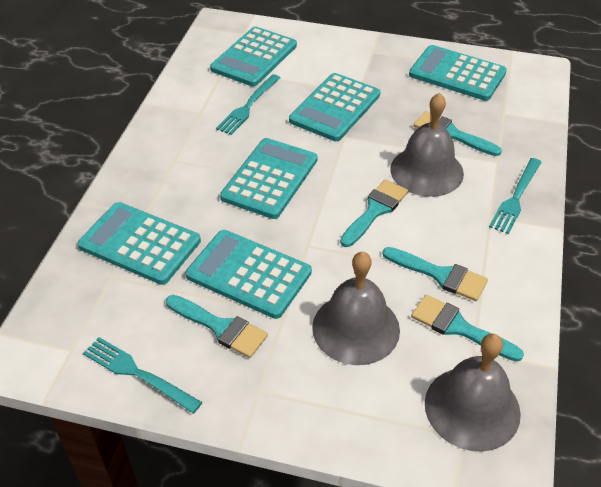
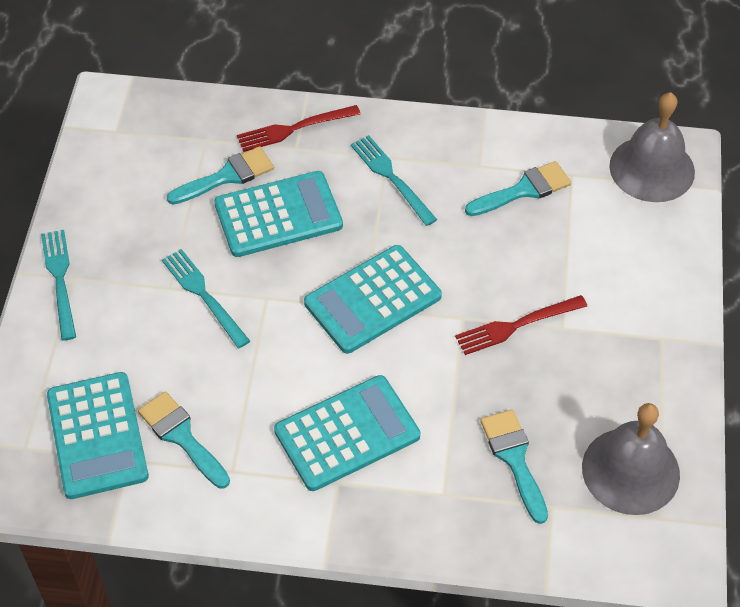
grey bell: [312,252,400,365] [390,93,464,197] [425,334,521,452] = 3 -> [582,403,680,515] [609,92,695,202] = 2
red fork: none = 0 -> [237,105,361,152] [455,295,587,355] = 2
turquoise brush: [166,295,268,358] [340,179,408,247] [382,247,488,301] [411,295,524,362] [414,111,502,156] = 5 -> [138,391,230,489] [167,146,274,205] [465,161,571,216] [480,410,548,524] = 4
turquoise calculator: [77,202,201,285] [185,230,312,319] [210,27,297,86] [220,138,317,219] [289,73,380,141] [409,45,507,101] = 6 -> [47,372,149,499] [214,171,343,257] [274,375,420,491] [304,245,442,354] = 4

